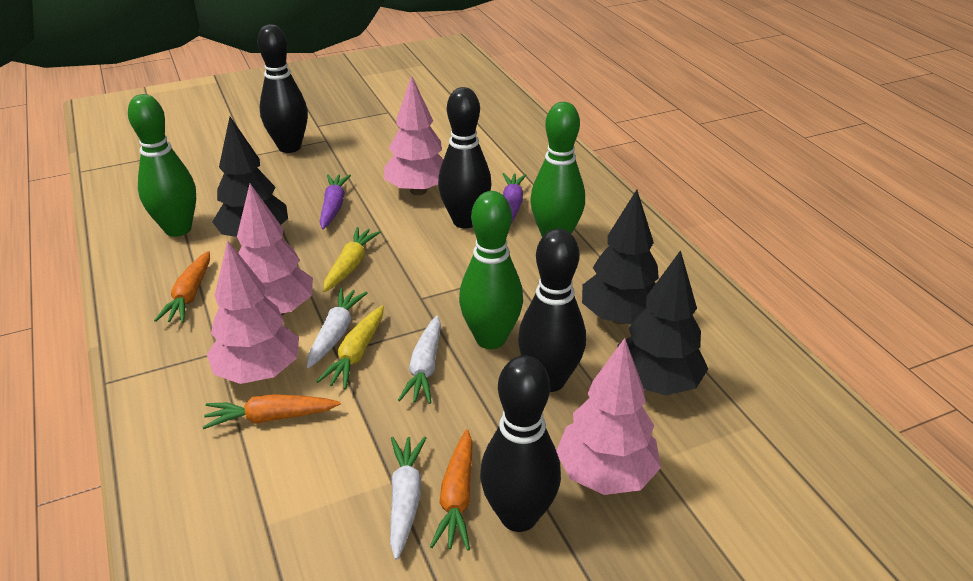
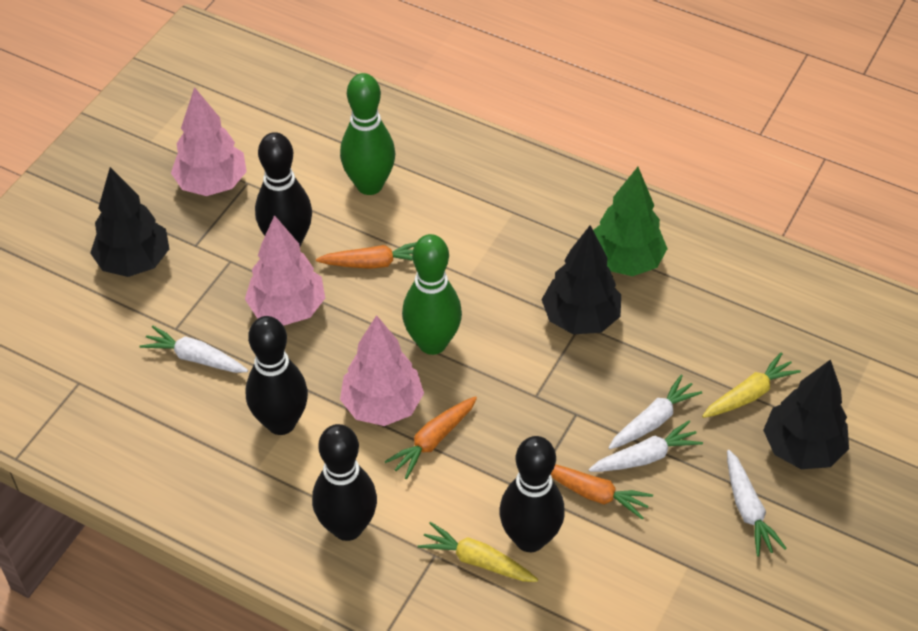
green bowling pin: [128,94,196,237] [459,191,523,349] [530,102,585,237] = 3 -> [340,73,395,195] [402,234,462,355] = 2
green tree: none = 0 -> [593,167,668,276] = 1
pink tree: [207,240,299,384] [237,184,313,315] [384,75,443,195] [556,338,661,495] = 4 -> [171,87,247,196] [245,215,325,326] [340,315,424,426] = 3
purple carrot: [320,174,351,229] [503,173,526,224] = 2 -> none = 0
white carrot: [307,288,367,368] [390,436,426,560] [398,316,441,404] = 3 -> [139,325,248,373] [588,421,703,472] [608,375,702,449] [727,450,787,557] = 4

